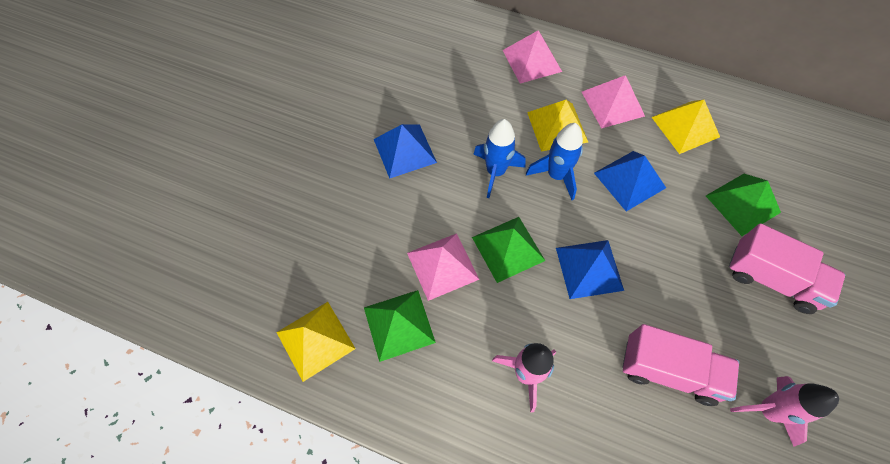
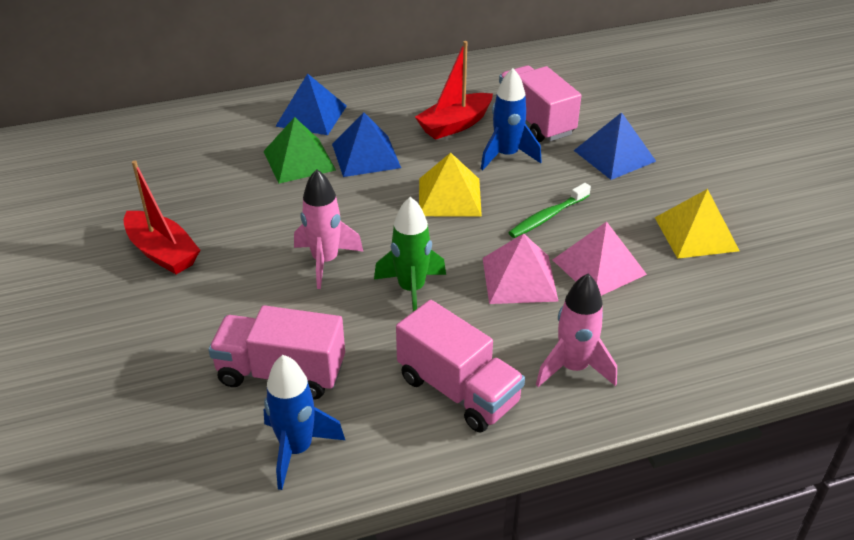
green pyramid: [364,290,436,362] [472,217,545,283] [706,174,781,236] = 3 -> [263,117,336,184] = 1
green rocket: none = 0 -> [374,197,446,312] = 1
green toothbrush: none = 0 -> [508,183,591,238] = 1
pink pyramid: [407,233,479,301] [503,30,562,84] [582,75,645,129] = 3 -> [483,233,559,304] [553,221,647,296] = 2
pink truck: [623,324,739,406] [729,223,845,314] = 2 -> [209,305,345,400] [396,300,525,433] [499,65,581,142] = 3
red boat: none = 0 -> [124,161,200,274] [415,41,493,140] = 2
yellow pyramid: [276,302,356,382] [527,100,588,152] [652,99,720,154] = 3 -> [419,153,482,216] [655,189,740,259] = 2

